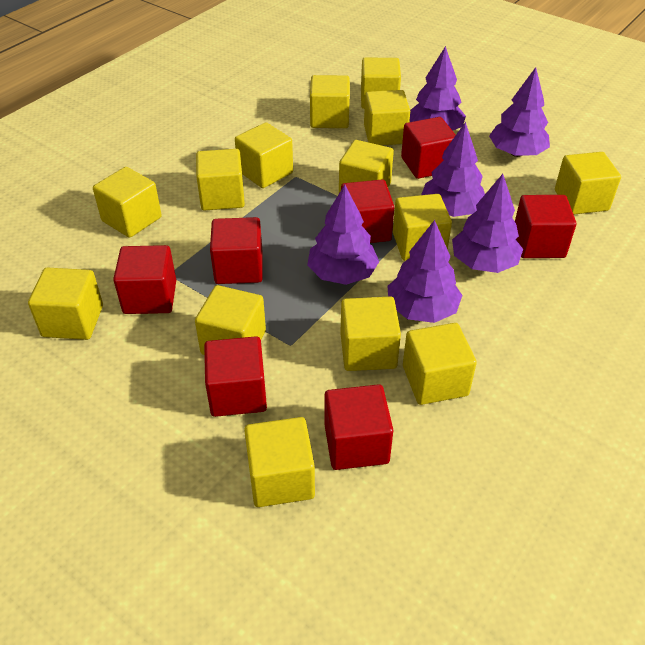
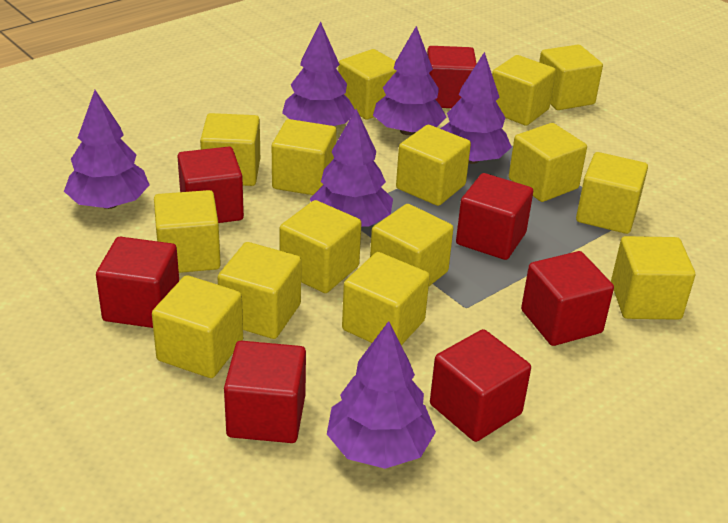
yellow cube: [28,268,103,340] [93,167,162,238] [195,285,266,355] [196,149,245,211] [235,122,293,188] [244,417,315,507] [310,75,350,128] [339,140,394,193] [340,296,401,371] [361,57,401,109] [364,90,410,145] [393,194,452,261] [403,323,477,405] [555,152,621,215] = 14 -> [152,275,243,378] [154,190,221,273] [200,113,260,186] [217,242,301,339] [272,119,336,195] [279,200,361,293] [338,49,396,120] [342,252,430,345] [370,204,453,286] [396,125,471,206] [492,55,556,126] [509,123,587,202] [539,45,603,110] [576,152,648,234] [611,236,695,320] = 15

